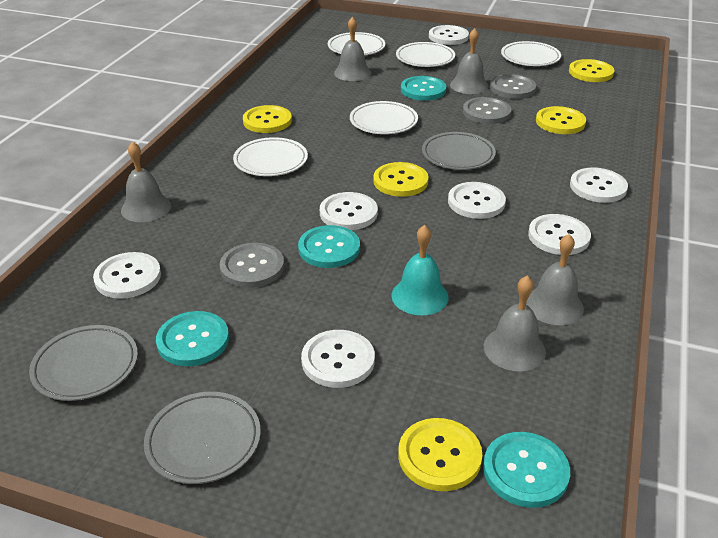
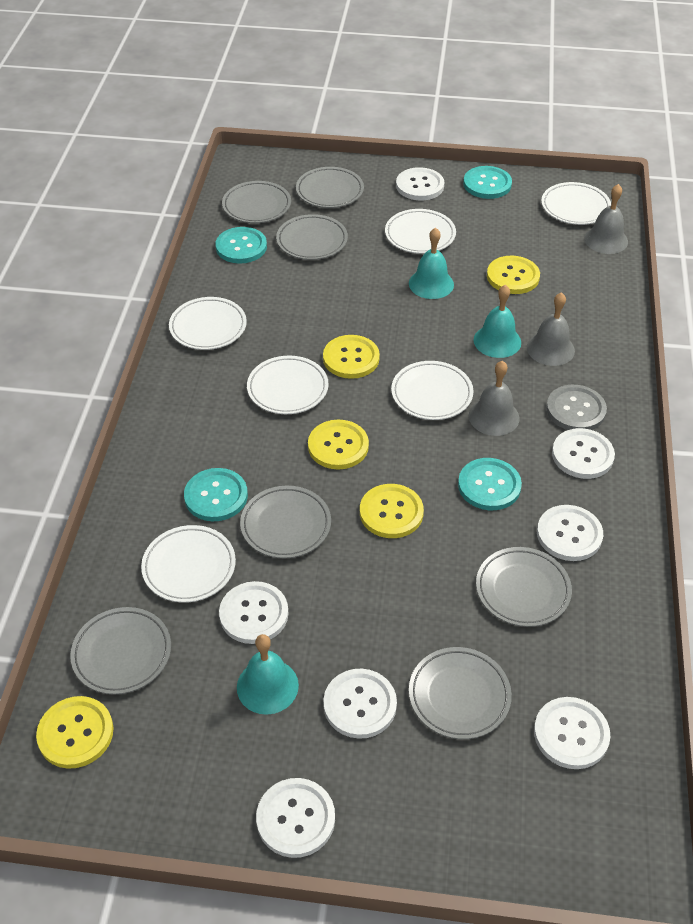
grey bell: [121,141,171,222] [334,17,371,81] [450,28,489,94] [484,276,546,371] [526,234,584,325] = 5 -> [469,361,520,436] [527,292,575,366] [584,184,628,254] = 3
grey button: [220,243,284,288] [463,97,511,124] [490,74,536,99] = 3 -> [546,385,607,430] = 1
grey plate: [29,325,138,401] [144,392,261,484] [422,132,496,170] = 3 -> [70,607,171,695] [222,181,291,223] [240,486,331,558] [276,214,348,260] [296,167,364,208] [409,647,512,739] [476,547,572,627] = 7
turquoise bell: [391,225,449,315] = 1 -> [237,634,299,715] [409,228,454,299] [474,285,521,358] = 3
white plate: [233,137,308,176] [328,32,385,55] [350,101,418,134] [396,42,455,67] [501,41,561,66] = 5 -> [141,525,236,603] [169,297,247,350] [247,356,329,414] [385,209,456,254] [391,361,473,420] [541,182,611,225] = 6

